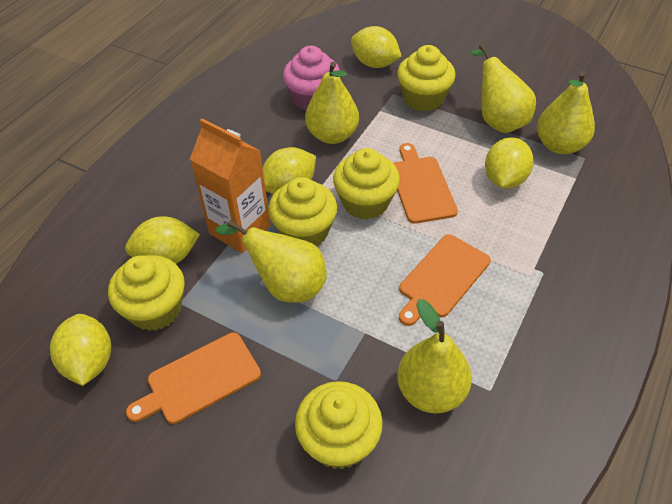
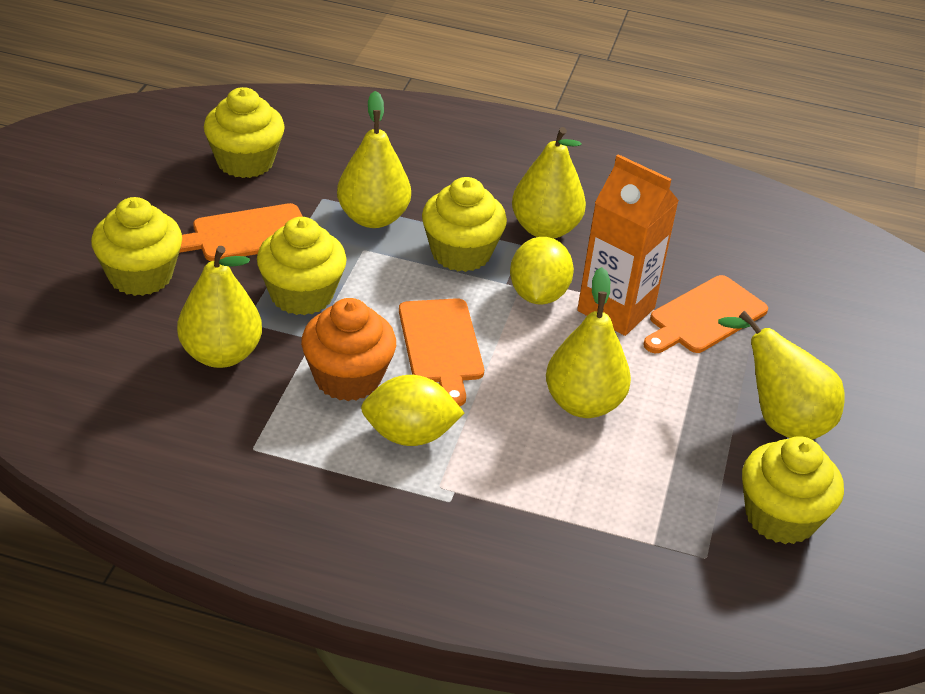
orange cupcake: none = 0 -> [301,298,396,401] = 1
pink cupcake: [283,46,340,111] = 1 -> none = 0
yellow lemon: [50,314,111,386] [125,216,200,264] [263,147,316,194] [351,26,402,68] [485,137,534,189] = 5 -> [361,375,464,446] [510,237,574,305] = 2

